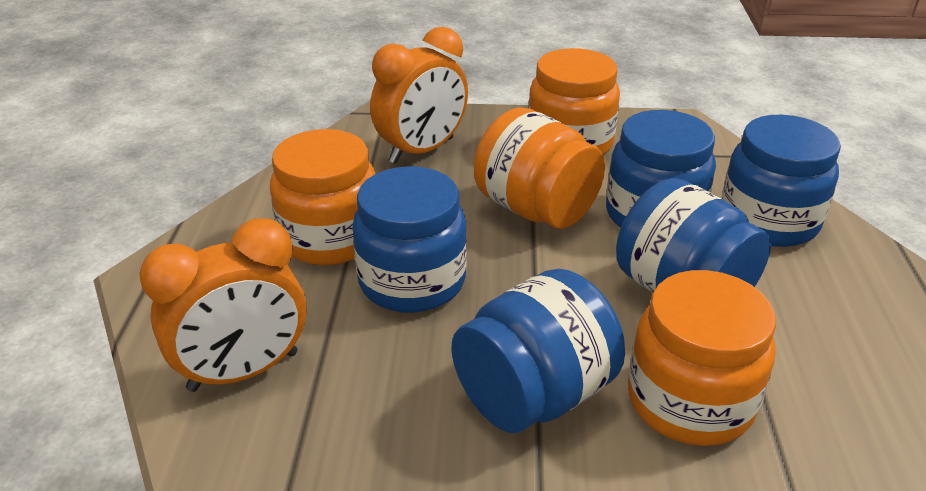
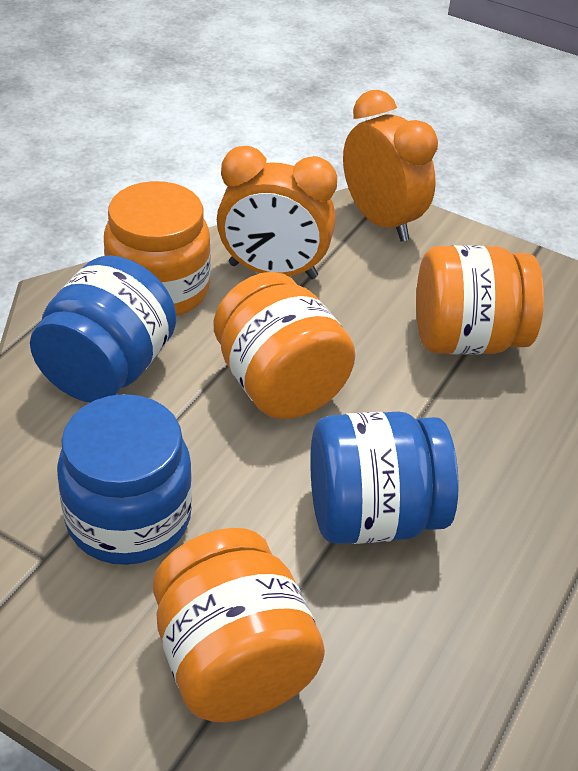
blue jar: [352,166,467,313] [452,269,625,433] [606,110,716,228] [616,178,771,293] [721,115,841,247] = 5 -> [30,255,177,403] [57,394,192,565] [310,412,459,544] = 3

